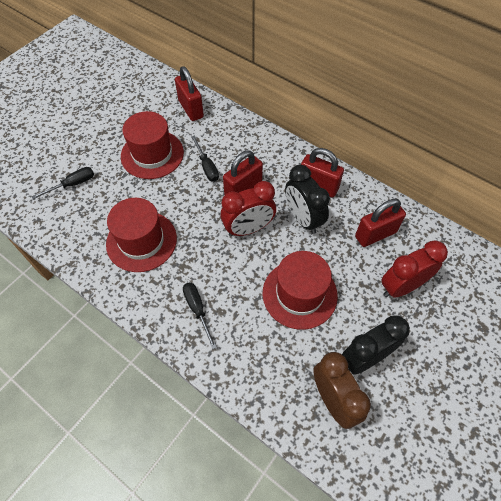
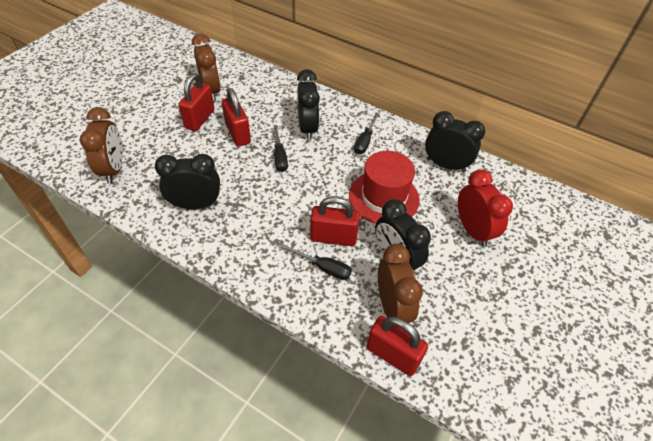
black clock: [285,165,330,234] [342,316,410,375] = 2 -> [155,154,220,209] [297,69,320,141] [375,199,431,271] [425,111,485,172] = 4
brown clock: [313,352,371,429] = 1 -> [80,107,123,184] [192,33,221,101] [378,244,423,323] = 3
red clock: [221,181,276,237] [381,241,448,298] = 2 -> [458,169,513,247] = 1
red hat: [106,198,177,272] [121,111,184,179] [263,251,338,330] = 3 -> [349,151,420,224] = 1

